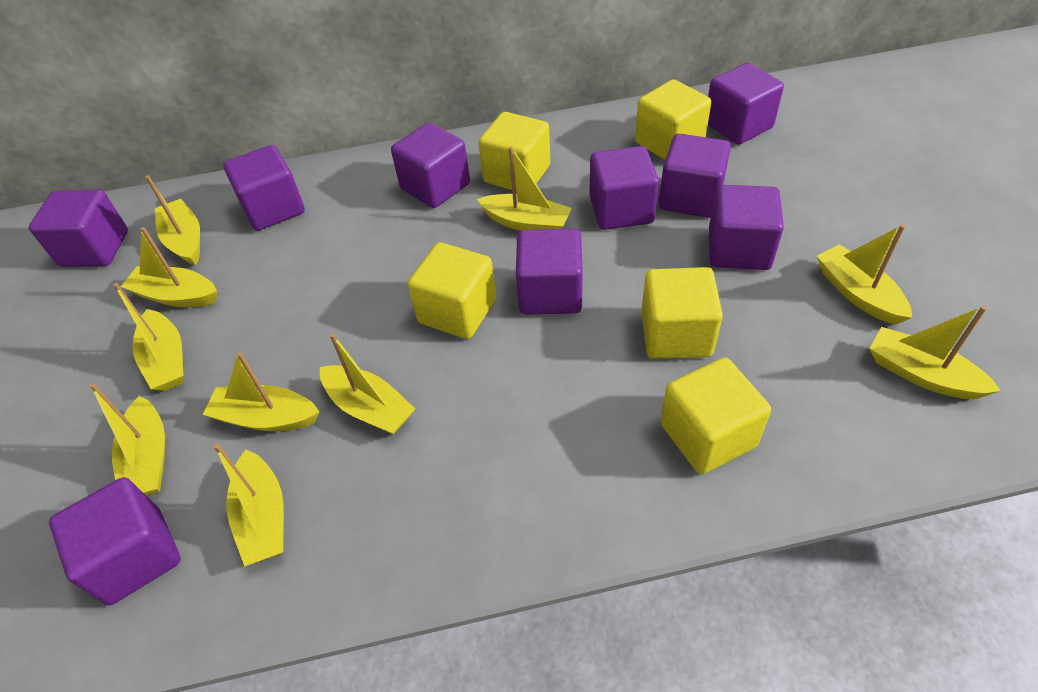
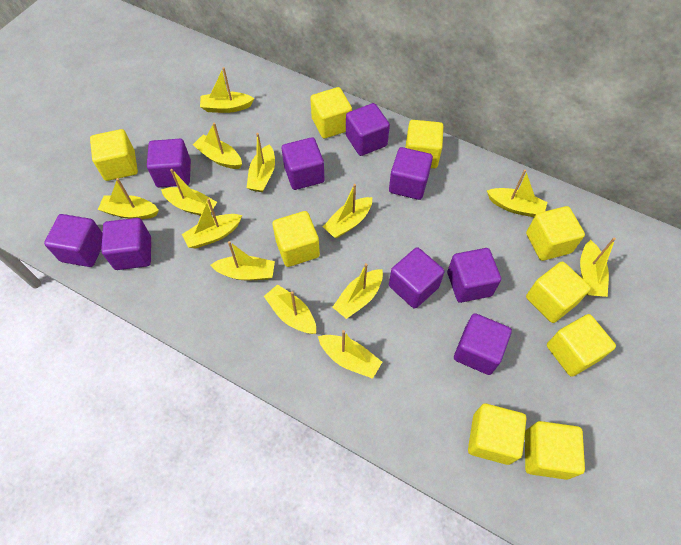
yellow boat: [90,383,165,496] [113,283,184,391] [121,227,217,307] [145,175,200,265] [202,352,319,431] [213,443,284,566] [320,333,416,434] [477,146,572,231] [817,224,912,325] [869,306,1001,399] = 10 -> [98,178,159,219] [161,169,217,216] [182,198,242,248] [193,123,242,169] [200,67,254,113] [210,241,275,280] [247,133,275,192] [264,284,316,334] [318,330,382,379] [323,184,372,238] [332,263,383,319] [487,170,548,217] [580,238,616,297] = 13
yellow cube: [408,242,496,339] [478,112,550,191] [635,79,711,160] [641,267,723,359] [660,358,771,474] = 5 -> [90,129,138,181] [272,211,320,267] [310,87,352,139] [406,120,443,168] [468,404,526,465] [525,421,585,480] [526,206,585,261] [526,262,591,323] [547,314,616,377] = 9

